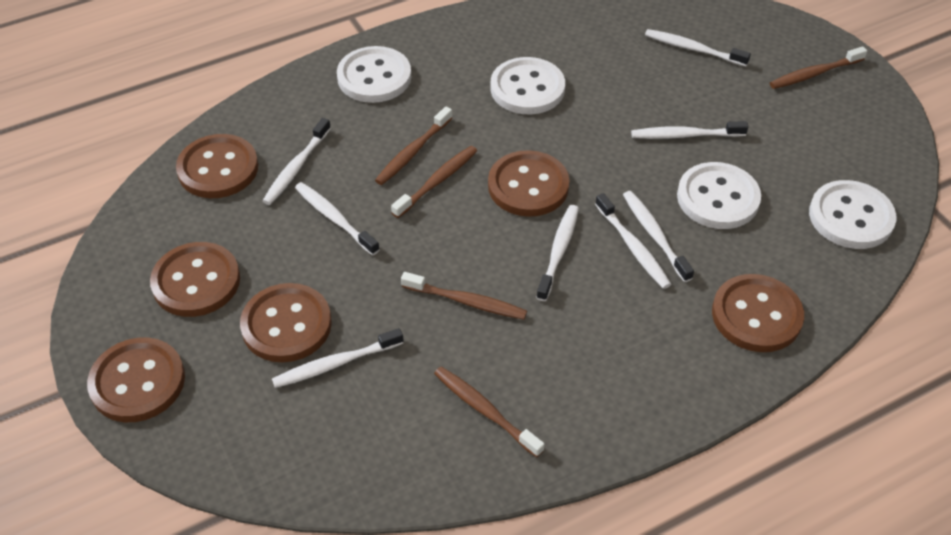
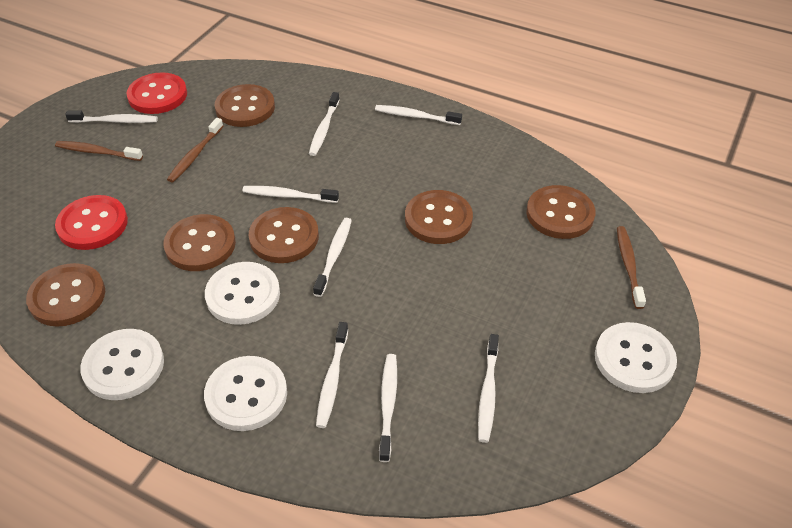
brown toothbrush: [375,106,452,185] [391,146,477,218] [401,272,527,320] [434,367,544,457] [770,46,867,89] = 5 -> [55,141,143,161] [167,118,223,182] [617,226,646,309] = 3
red button: none = 0 -> [55,195,128,250] [126,72,187,114] = 2

